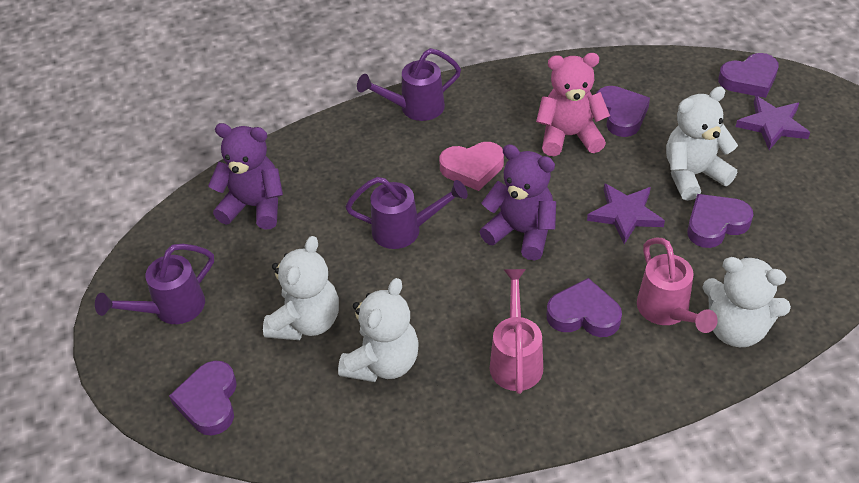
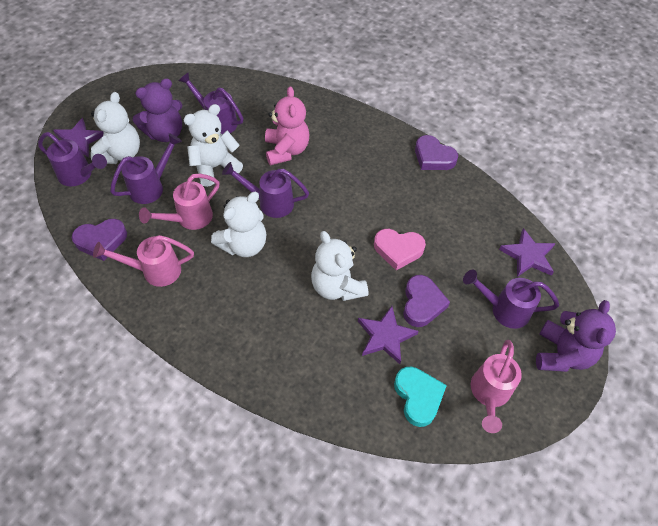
pink watering can: [489,269,543,394] [637,238,718,333] = 2 -> [93,235,194,287] [139,174,219,230] [471,340,522,433] = 3
purple heart: [169,361,237,436] [547,278,622,337] [596,86,650,137] [687,194,753,248] [718,53,779,98] = 5 -> [72,219,127,261] [403,275,450,327] [415,135,458,170] = 3
purple star: [587,183,665,244] [736,96,810,150] = 2 -> [53,118,103,157] [358,306,419,364] [499,228,556,277] = 3
purple watering can: [95,244,214,324] [345,177,468,249] [357,48,461,121] = 3 -> [38,132,107,186] [110,133,182,204] [178,72,244,134] [222,162,309,218] [463,270,559,329] = 5
turquoise heart: none = 0 -> [394,366,447,427] = 1

